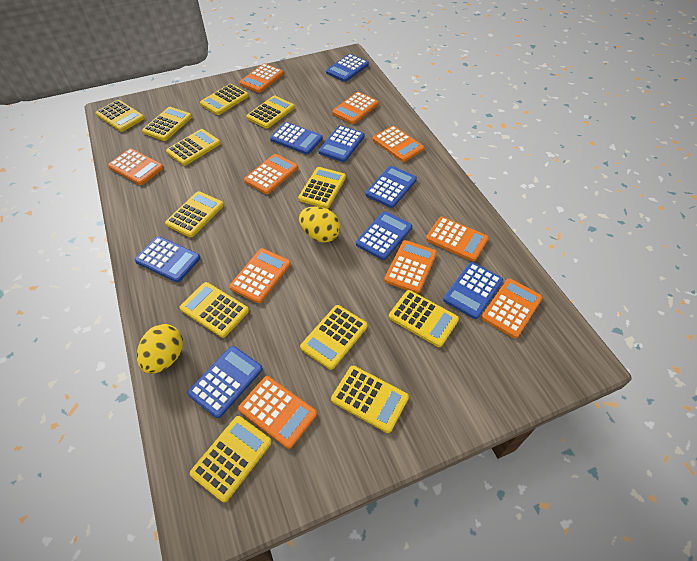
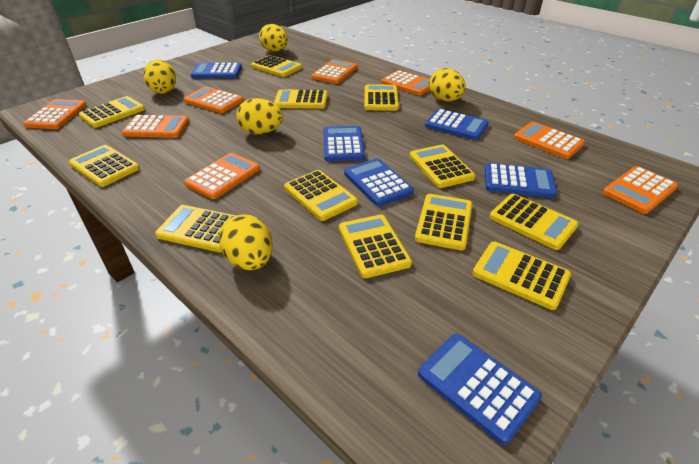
blue calculator: [135,236,200,282] [187,346,263,418] [270,122,323,155] [319,125,365,162] [326,54,369,82] [356,211,412,260] [366,166,417,208] [443,262,503,319] = 8 -> [190,63,242,78] [323,126,365,161] [344,158,414,206] [418,334,542,445] [425,109,489,140] [485,163,557,198] = 6
orange calculator: [108,149,164,185] [229,248,291,303] [238,376,317,449] [239,63,284,93] [244,154,298,194] [332,92,379,124] [373,126,424,162] [384,240,437,294] [426,216,489,261] [481,278,543,338] = 10 -> [23,99,87,129] [122,115,189,138] [184,86,243,113] [184,153,260,199] [312,59,357,84] [381,70,430,95] [514,122,585,159] [603,166,678,214] = 8
yellow egg: [137,324,183,374] [299,206,340,242] = 2 -> [144,59,176,94] [219,215,273,270] [236,98,283,134] [259,24,288,52] [429,68,466,102] = 5

